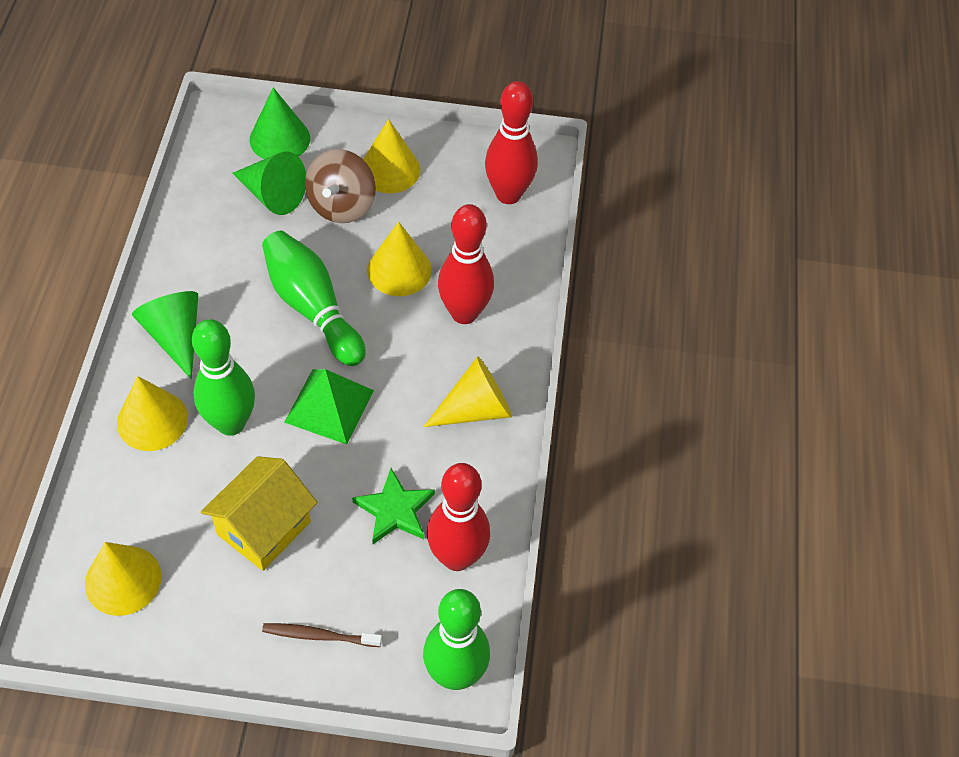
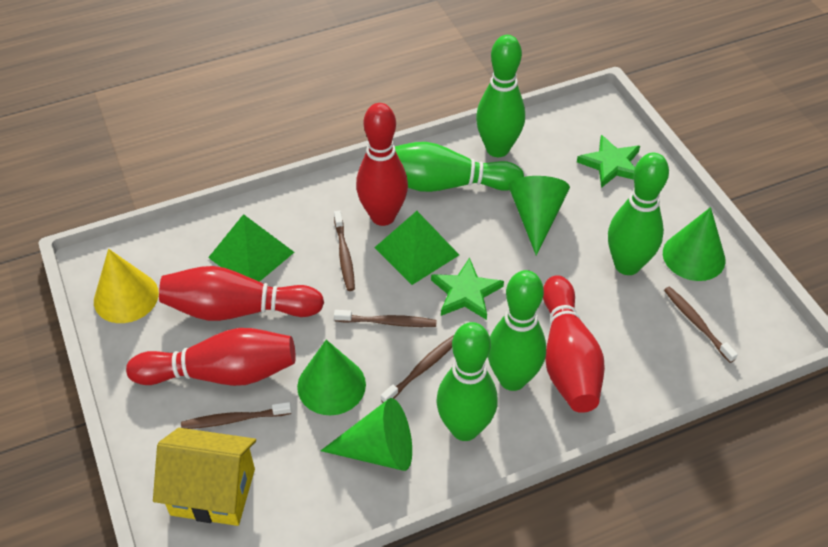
brown spinning top: [305,149,376,223] = 1 -> none = 0
brown toothbrush: [262,623,382,647] = 1 -> [181,402,292,429] [334,211,355,291] [334,310,437,327] [381,335,454,403] [664,286,738,363] = 5
green bowling pin: [192,319,255,436] [262,231,366,366] [423,589,490,690] = 3 -> [395,142,524,192] [436,322,497,441] [476,35,525,157] [488,270,546,391] [608,153,669,275] = 5
green cone: [132,291,198,379] [232,152,306,215] [250,87,310,159] = 3 -> [297,340,366,415] [321,398,412,471] [508,176,570,256] [663,207,726,281] = 4
green pyramid: [284,369,374,444] = 1 -> [208,214,294,282] [374,211,459,285] = 2
green star: [352,468,435,544] = 1 -> [431,258,504,320] [577,135,640,188] = 2
red bowling pin: [427,463,490,571] [438,204,494,324] [485,81,538,204] = 3 -> [126,328,296,386] [159,266,324,321] [356,103,408,226] [543,275,605,413] = 4
yellow cone: [85,542,162,616] [117,376,188,451] [363,119,421,193] [367,222,432,296] [423,356,512,427] = 5 -> [94,249,159,323] = 1

